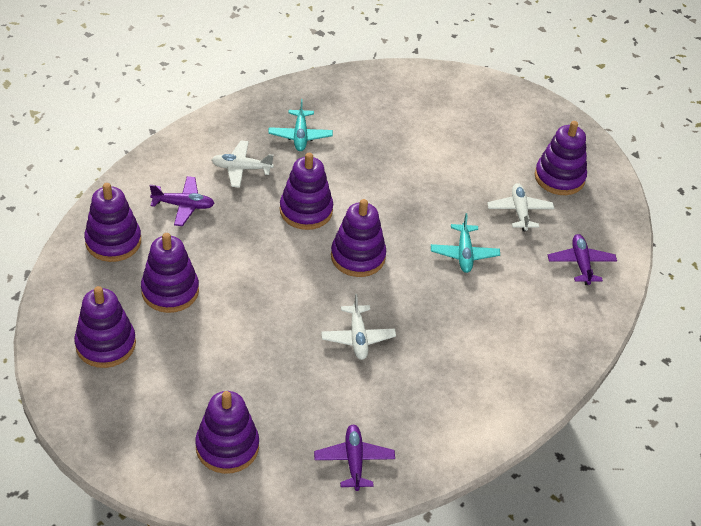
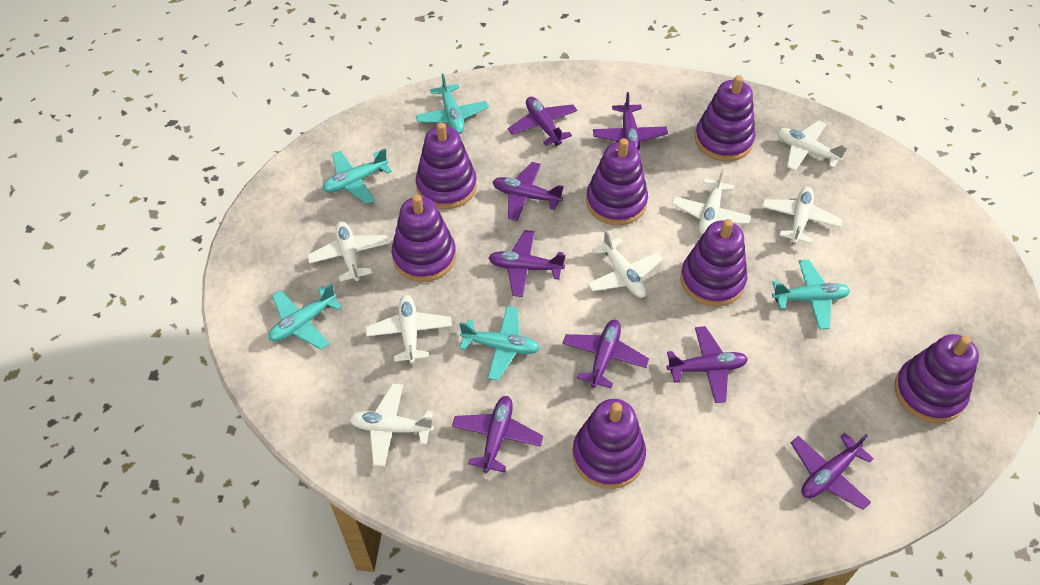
purple plane: [150,176,215,226] [314,425,395,491] [548,234,617,285] = 3 -> [452,396,543,473] [488,230,565,297] [493,162,564,221] [508,97,577,146] [562,320,649,388] [593,92,668,150] [667,326,748,403] [791,433,874,510] = 8
turquoise plane: [268,99,333,151] [431,213,500,273] = 2 -> [268,284,342,350] [322,149,392,204] [415,73,489,134] [459,306,540,380] [772,260,850,330] = 5
white plane: [212,141,274,188] [321,294,396,360] [487,183,555,232] = 3 -> [307,221,389,282] [349,383,434,467] [366,295,452,364] [587,230,663,298] [672,169,751,235] [762,187,842,244] [777,120,848,171] = 7

